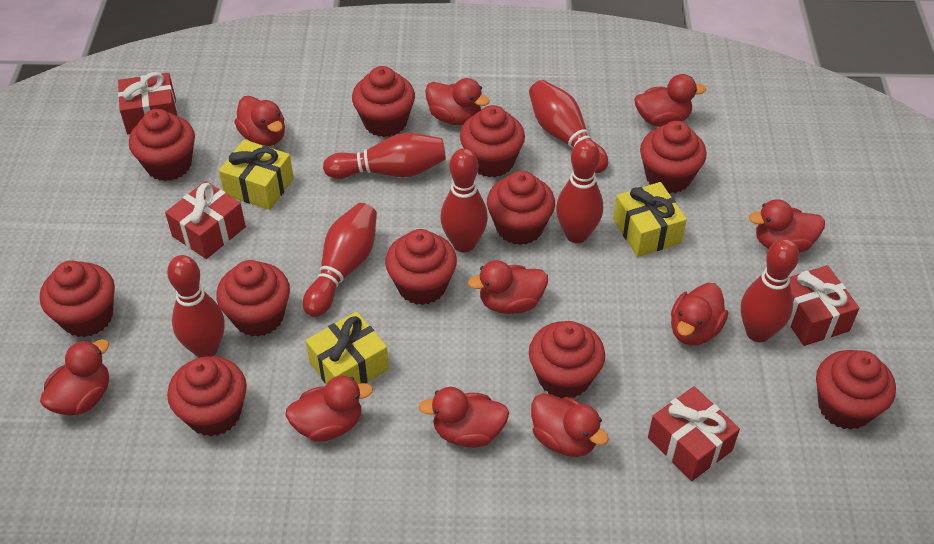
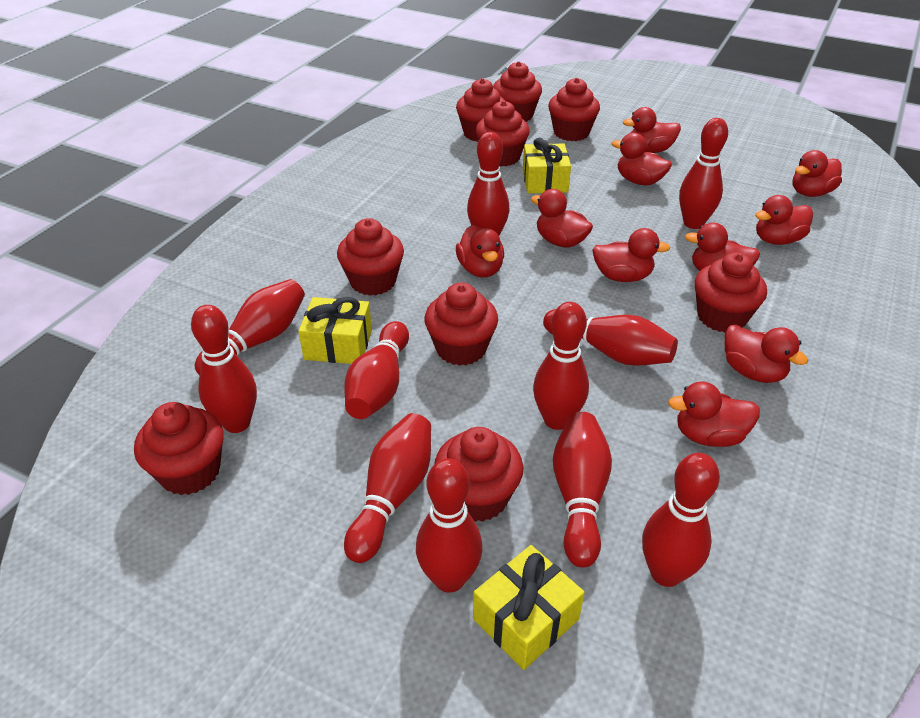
red bowling pin: [167,255,225,358] [303,203,377,317] [323,133,446,179] [440,148,488,252] [529,80,608,173] [556,139,603,243] [741,239,799,342] = 7 -> [191,305,257,433] [195,279,305,375] [344,321,409,419] [344,413,431,563] [416,458,482,593] [467,132,509,236] [533,302,589,430] [543,309,678,366] [553,412,612,567] [642,453,720,587] [679,118,728,229] = 11
red cupcake: [40,260,115,337] [129,109,195,181] [167,356,247,437] [216,260,290,337] [352,66,415,137] [385,229,457,305] [460,105,525,177] [487,171,555,245] [529,321,605,399] [640,121,707,193] [816,350,896,430] = 11 -> [134,402,224,495] [337,218,404,296] [425,283,498,366] [434,427,523,522] [456,78,505,142] [476,101,530,167] [493,61,542,122] [548,78,600,141] [695,252,767,332] = 9
red gift: [118,72,178,134] [165,181,246,259] [648,386,740,481] [787,265,859,346] = 4 -> none = 0

